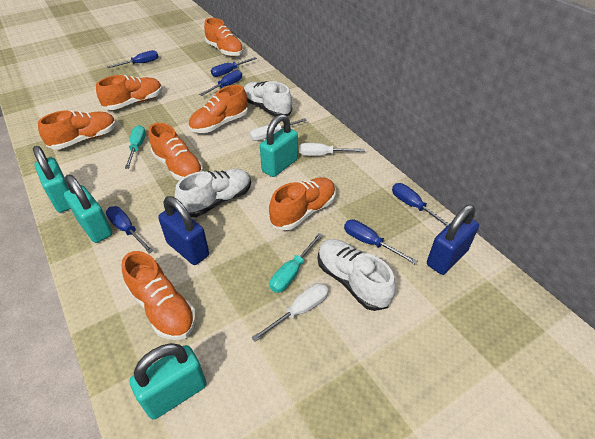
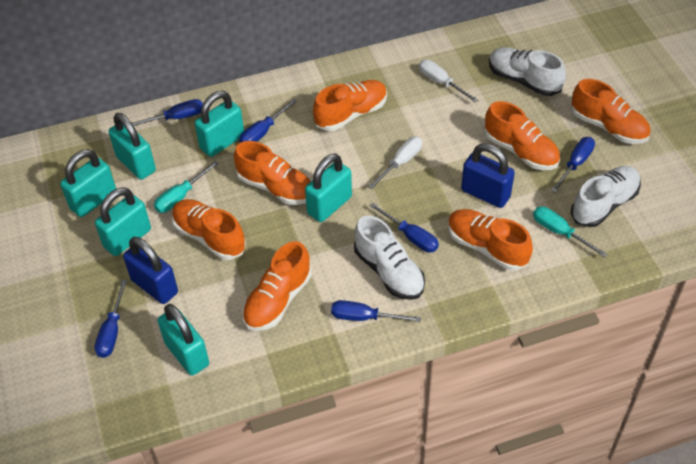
turquoise padlock: [33,146,70,212] [64,175,112,243] [129,343,207,420] [260,114,298,177] = 4 -> [60,149,116,217] [95,187,151,256] [109,113,156,180] [158,304,209,376] [195,91,244,157] [305,154,352,222] = 6
white screwdriver: [249,118,307,141] [252,283,328,342] [299,143,365,156] = 3 -> [368,137,422,189] [419,60,478,103] = 2

